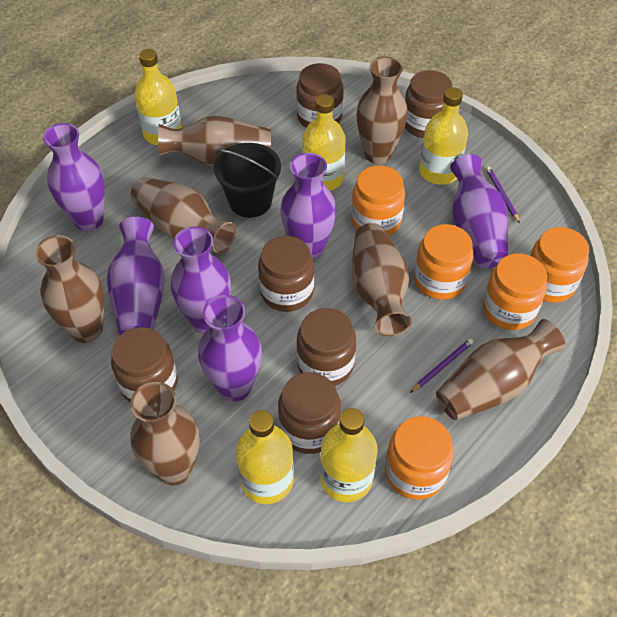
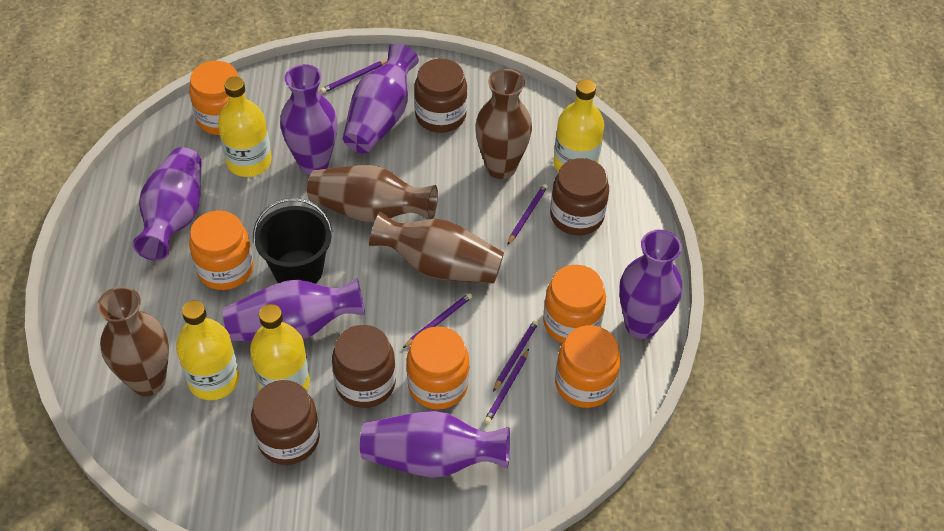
brown jar: [111,327,178,402] [258,236,314,312] [278,372,341,454] [296,63,344,128] [296,308,356,386] [405,70,453,138] = 6 -> [251,380,320,465] [332,325,396,408] [414,59,467,133] [550,158,609,235] = 4
brown vase: [35,235,104,343] [130,382,199,485] [131,177,236,253] [158,116,271,166] [352,223,412,336] [356,56,408,164] [436,319,566,420] = 7 -> [97,286,169,396] [307,165,438,222] [369,211,504,284] [475,69,532,179] = 4
purple pencil: [410,339,473,393] [486,166,520,224] = 2 -> [321,60,387,93] [403,293,472,348] [484,349,529,424] [493,320,539,392] [507,184,548,245] = 5
yellow bottle: [134,49,182,145] [236,410,294,504] [302,94,346,191] [320,408,378,502] [419,87,468,185] = 5 -> [176,300,239,400] [218,77,271,177] [250,304,310,391] [553,79,604,172] = 4

